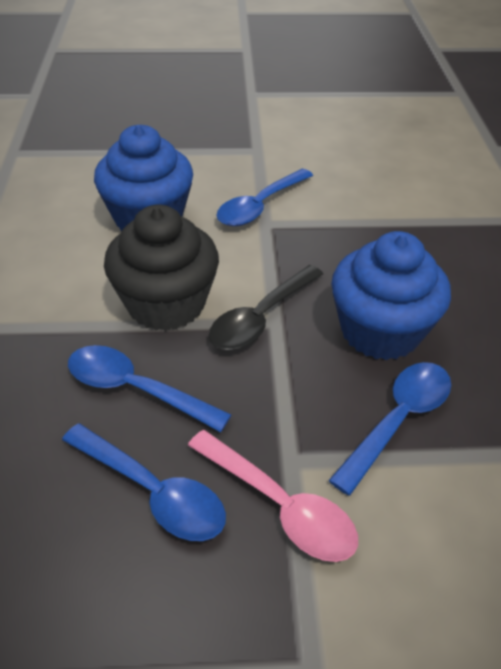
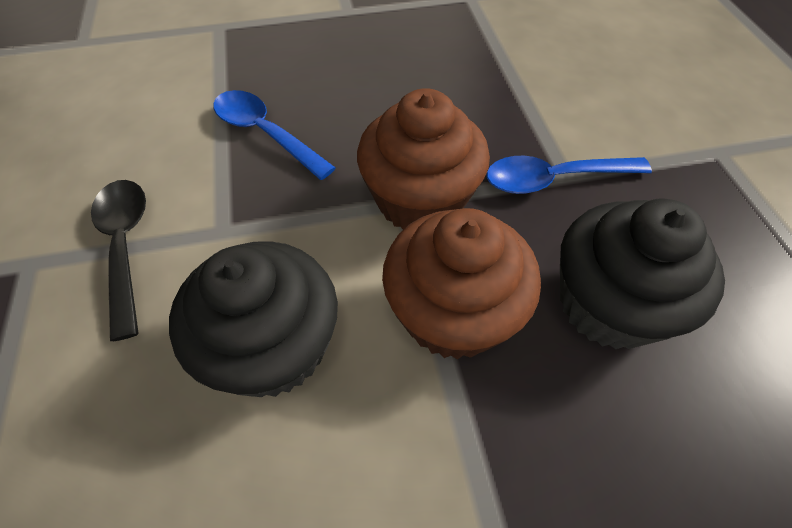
black cupcake: [104,204,219,331] = 1 -> [169,241,338,397] [560,199,725,349] = 2
blue cupcake: [94,125,193,231] [331,231,451,360] = 2 -> none = 0
blue spoon: [62,424,226,541] [68,345,232,432] [216,169,313,226] [328,362,451,496] = 4 -> [213,90,336,180] [486,156,652,194] = 2
brown cupcake: none = 0 -> [357,88,490,230] [382,208,541,360] = 2
pink spoon: [188,430,358,562] = 1 -> none = 0

